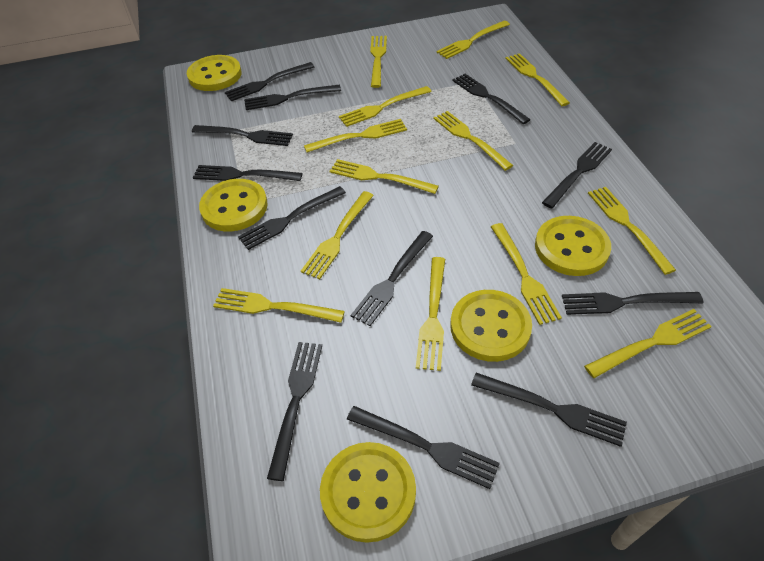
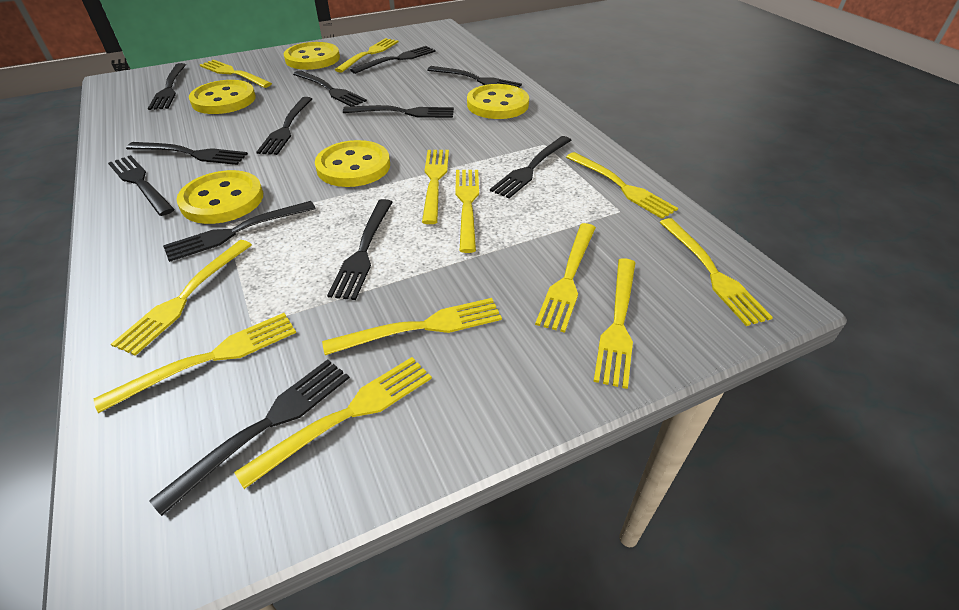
yellow fork: [213,288,345,323] [301,191,374,279] [304,119,407,153] [330,159,439,194] [339,86,432,127] [370,36,387,88] [416,257,445,371] [434,111,513,171] [436,21,510,59] [491,223,562,325] [505,53,570,106] [584,309,712,378] [588,187,676,275] = 13 -> [94,313,296,413] [111,240,252,356] [200,60,272,88] [234,357,432,489] [322,298,502,355] [335,38,399,73] [422,150,449,224] [455,170,479,253] [535,223,596,333] [566,152,678,219] [593,258,635,389] [659,218,773,326] = 12

